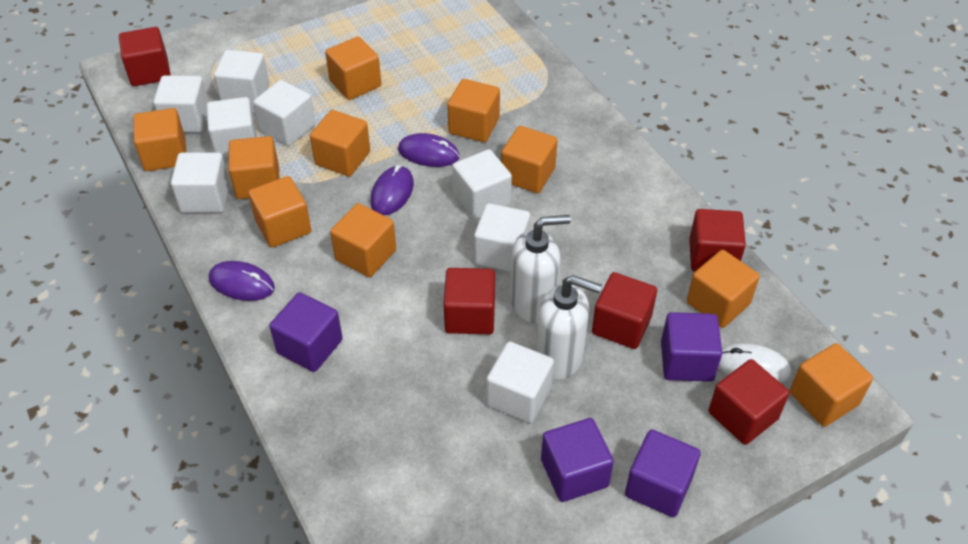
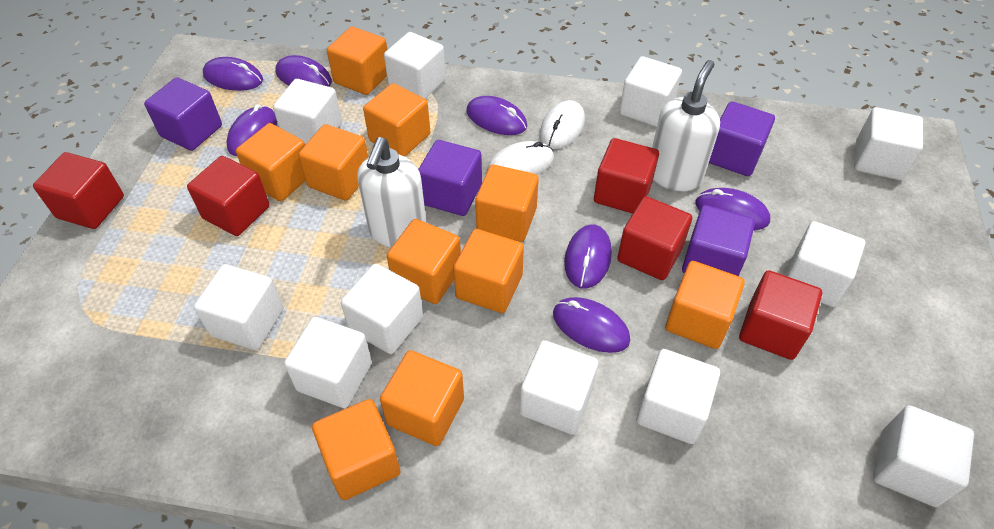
purple mouse: [209,261,275,301] [370,165,414,215] [398,133,459,167] = 3 -> [203,57,263,91] [226,104,277,156] [275,55,332,87] [466,96,527,135] [553,297,630,353] [564,224,612,289] [695,188,770,231] = 7
white cube: [153,76,209,133] [171,152,230,213] [206,97,257,159] [214,50,269,108] [253,80,315,146] [453,149,512,219] [474,203,530,272] [486,341,554,423] = 8 -> [194,264,283,350] [273,79,342,145] [284,317,372,408] [341,264,423,354] [384,32,446,99] [520,340,598,435] [619,56,682,127] [636,349,720,444] [786,221,865,307] [854,107,923,180] [873,405,974,507] = 11
white mouse: [718,343,791,383] = 1 -> [487,141,554,175] [540,100,585,149] = 2

